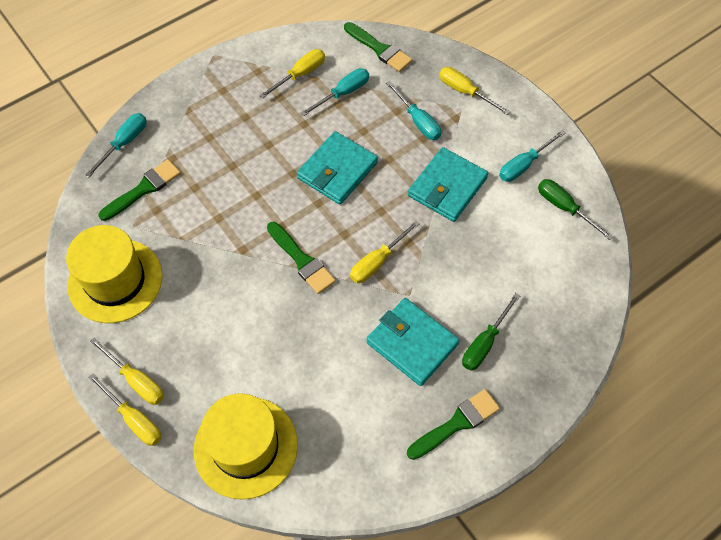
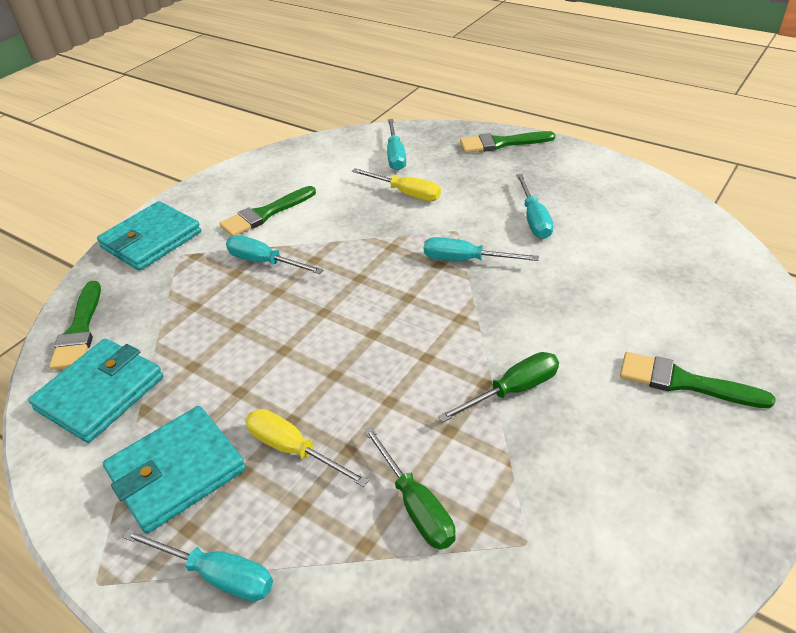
turquoise screwdriver: [85,113,147,177] [301,68,369,116] [386,81,441,140] [499,130,565,182] = 4 -> [123,529,273,602] [226,235,323,274] [387,119,406,170] [424,237,539,261] [516,174,553,239] = 5
yellow hat: [66,225,163,323] [194,393,298,500] = 2 -> none = 0
yellow screwdriver: [88,373,161,446] [90,338,164,405] [259,49,325,99] [350,221,420,283] [439,67,511,115] = 5 -> [245,409,369,487] [352,168,441,201] = 2

